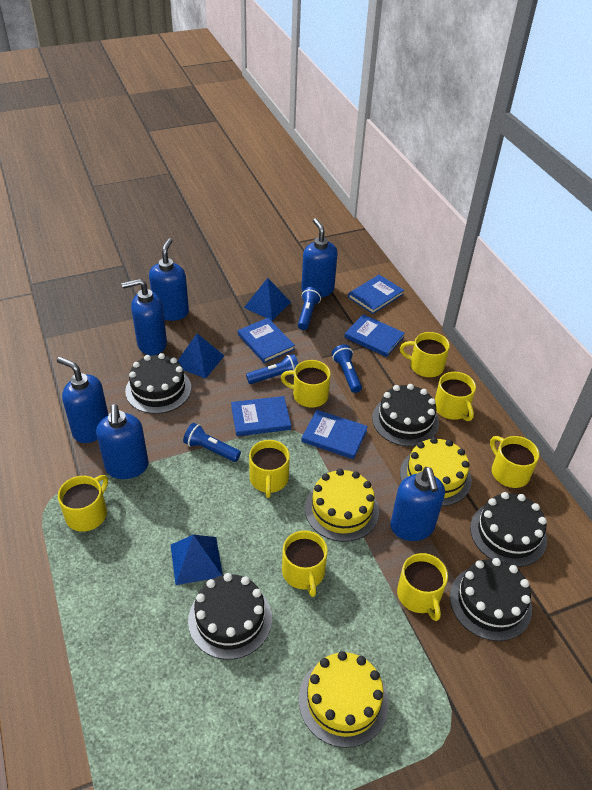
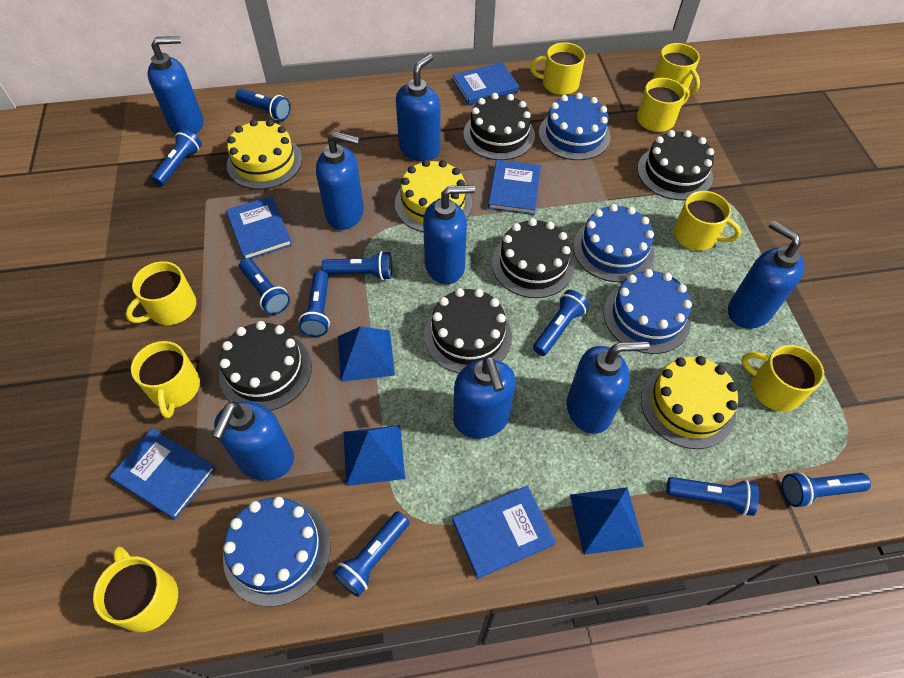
blue cake: none = 0 -> [223,497,331,607] [539,93,611,160] [573,204,655,282] [604,269,692,354] = 4
blue flashlight: [183,423,241,462] [246,354,298,384] [298,287,321,330] [332,344,362,393] = 4 -> [151,129,202,186] [236,89,291,121] [239,258,290,315] [299,270,330,337] [322,251,392,280] [333,511,409,597] [533,290,589,356] [667,477,759,516] [782,472,871,507] = 9
blue soap dispenser: [57,357,108,443] [96,404,148,479] [122,279,167,355] [149,238,189,321] [301,218,337,297] [390,467,445,541] = 6 -> [148,36,203,134] [212,401,294,481] [316,131,364,230] [396,54,441,161] [423,185,475,284] [453,356,516,439] [567,341,650,434] [728,220,805,329] = 8

